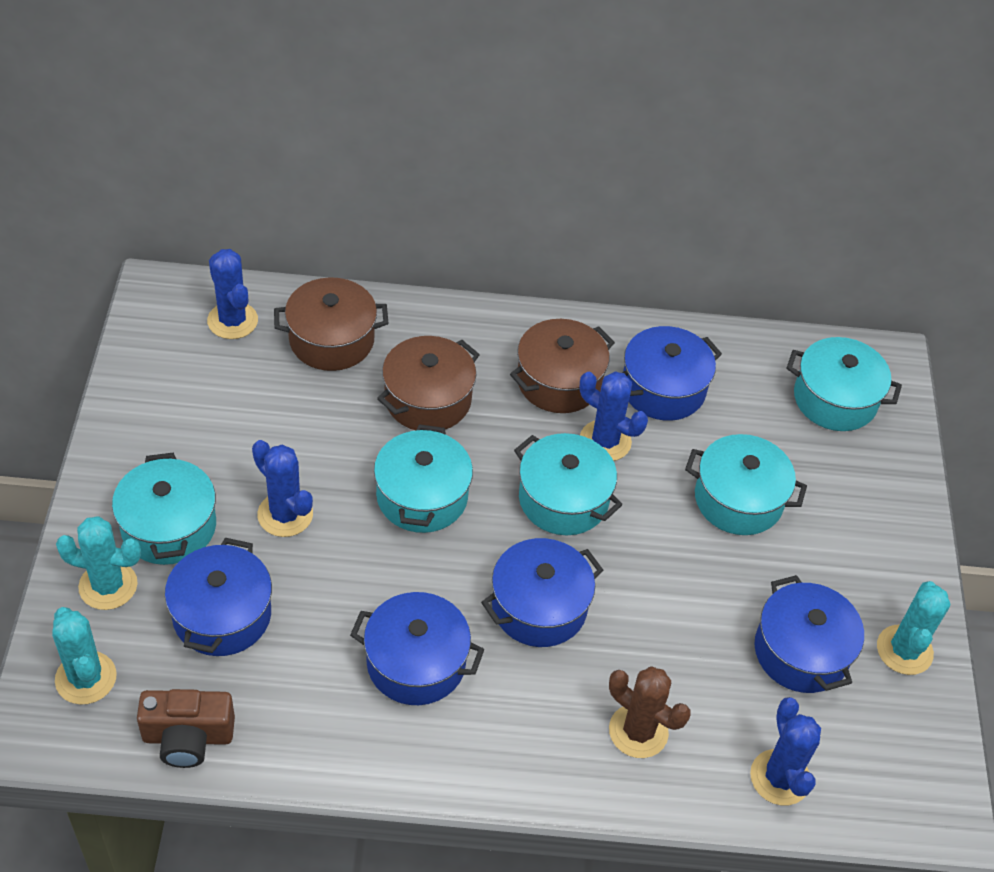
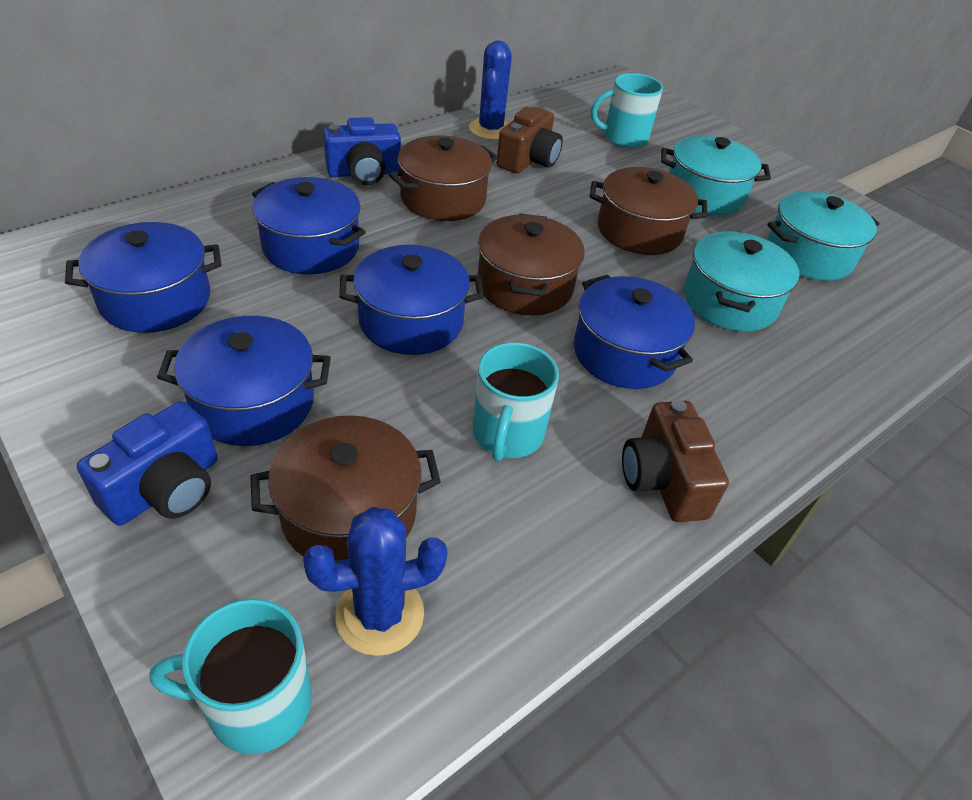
blue cactus: [207,249,258,339] [252,440,313,537] [580,371,648,461] [750,697,821,805] = 4 -> [303,507,448,656] [469,41,512,140] = 2
blue camera: none = 0 -> [77,401,217,526] [323,117,401,185] = 2
brown cactus: [609,666,691,758] = 1 -> none = 0
brown camera: [137,689,235,768] = 1 -> [497,106,563,174] [622,400,729,522] = 2
brown pot: [274,277,388,371] [377,336,480,430] [510,319,615,413] = 3 -> [250,415,441,561] [389,135,498,221] [478,213,585,315] [590,167,708,255] = 4
turquoise cactus: [52,607,117,705] [56,516,141,610] [877,581,950,675] = 3 -> none = 0
turquoise mug: none = 0 -> [150,598,312,754] [473,342,559,462] [591,73,663,148] = 3
turquoise pot: [112,453,216,565] [374,424,473,533] [514,433,622,535] [685,434,807,535] [786,337,902,431] = 5 -> [661,135,771,215] [684,231,799,331] [767,191,879,281] = 3

